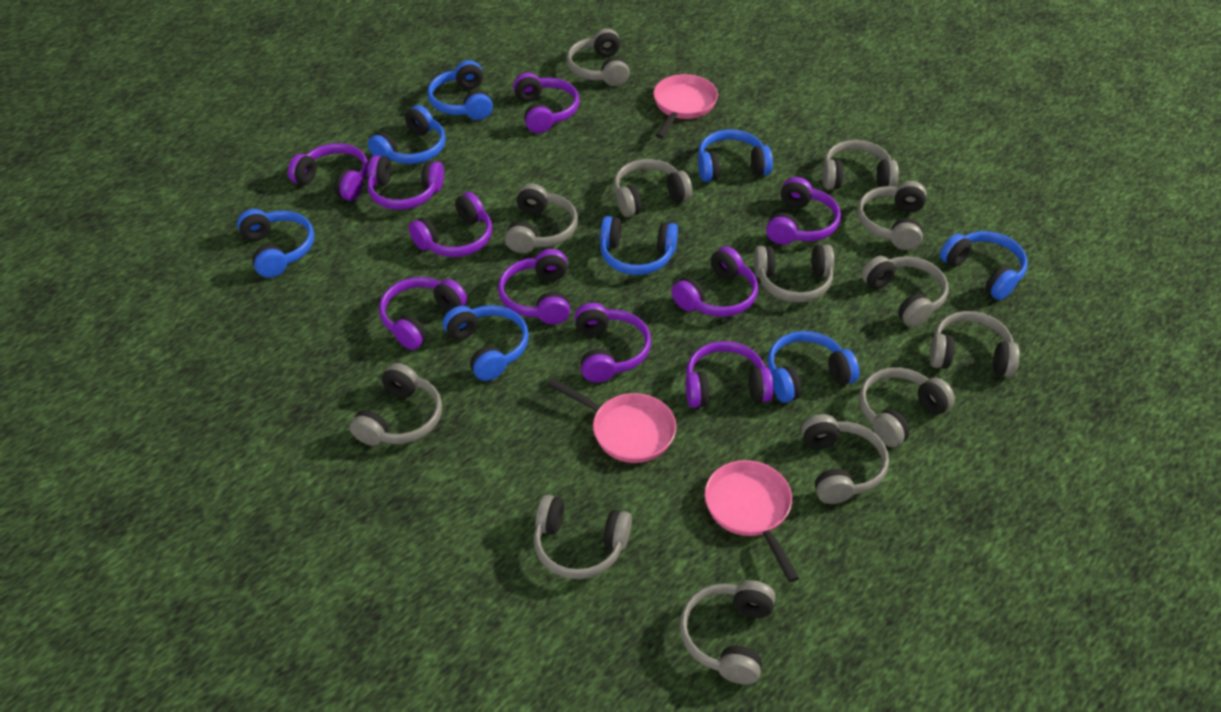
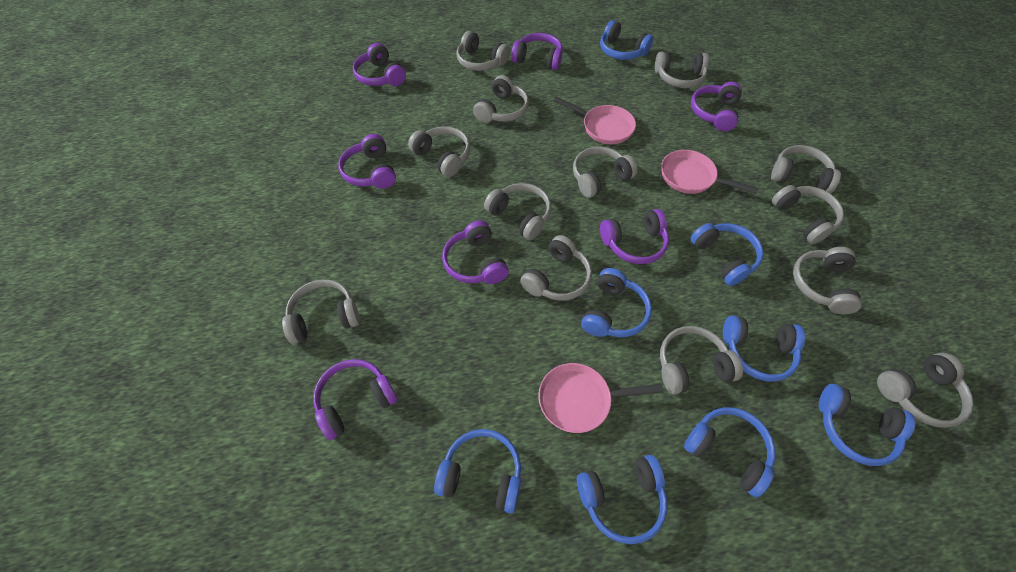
purple headphones: [288,143,368,201] [367,155,444,210] [379,277,467,350] [409,192,492,257] [498,249,570,324] [513,73,580,133] [575,303,651,383] [671,246,758,317] [686,341,774,408] [766,177,841,245] = 10 -> [313,359,398,440] [338,134,396,189] [353,43,406,86] [442,220,509,284] [511,33,563,70] [600,209,669,264] [691,82,742,131] = 7

